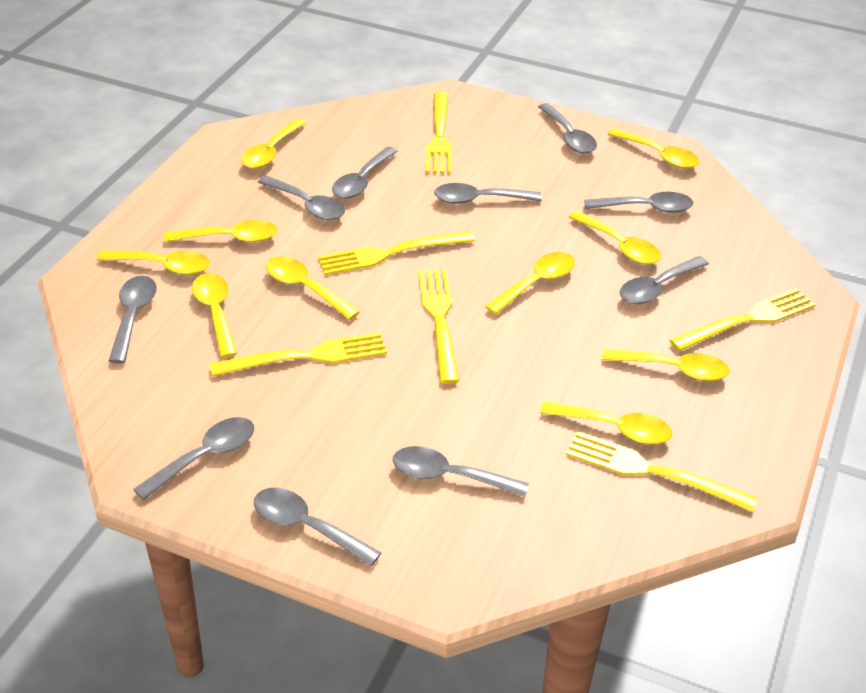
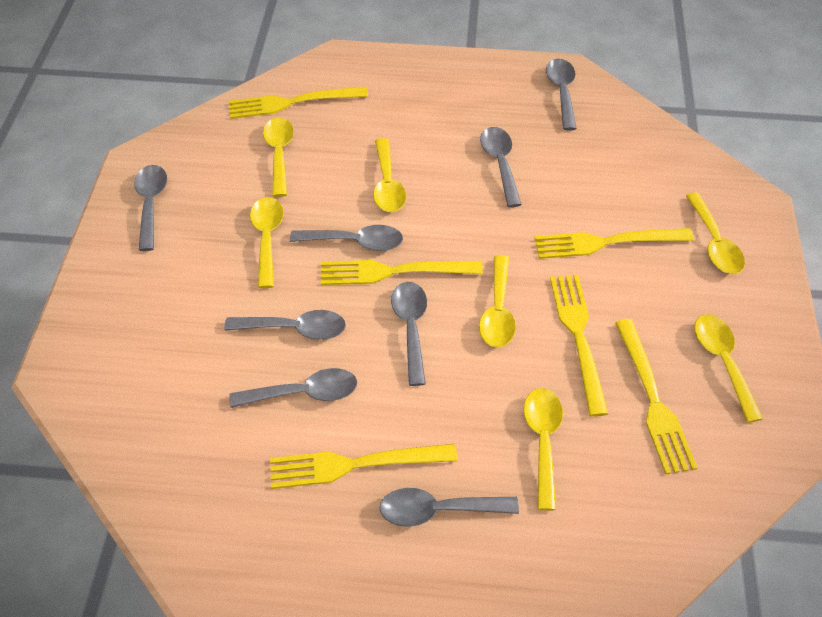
grey spoon: [109,276,157,363] [133,417,254,500] [254,488,381,566] [258,176,345,220] [332,146,398,199] [393,446,529,497] [434,183,542,204] [538,103,597,154] [584,192,693,213] [620,256,709,304] = 10 -> [134,165,167,251] [224,310,346,340] [229,368,357,408] [290,225,403,251] [380,488,519,527] [391,282,427,386] [480,127,522,207] [546,59,577,131] = 8
yellow spoon: [96,250,210,275] [163,220,278,242] [192,273,237,358] [241,118,306,169] [266,256,360,320] [485,252,575,315] [540,401,672,444] [569,211,661,264] [602,349,730,381] [607,128,700,169] = 10 -> [250,197,284,288] [263,117,294,197] [373,138,406,212] [479,255,516,347] [524,388,563,510] [686,193,745,274] [695,315,763,423] = 7

